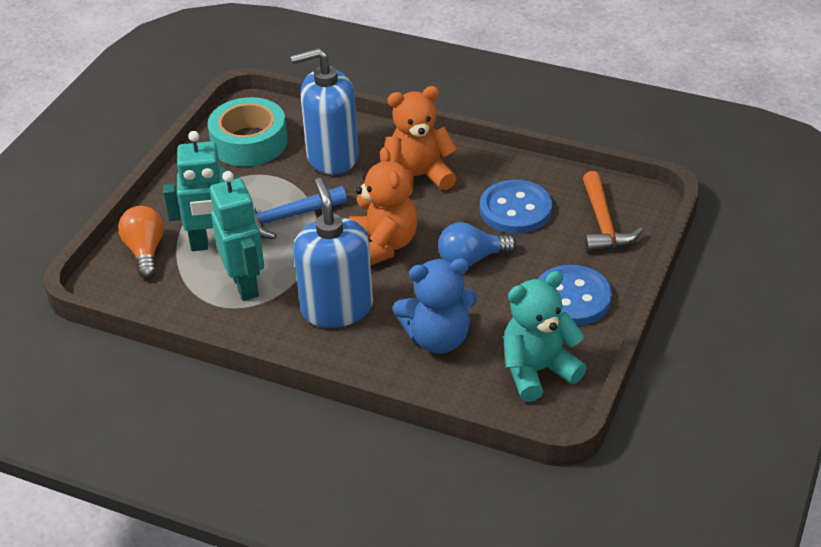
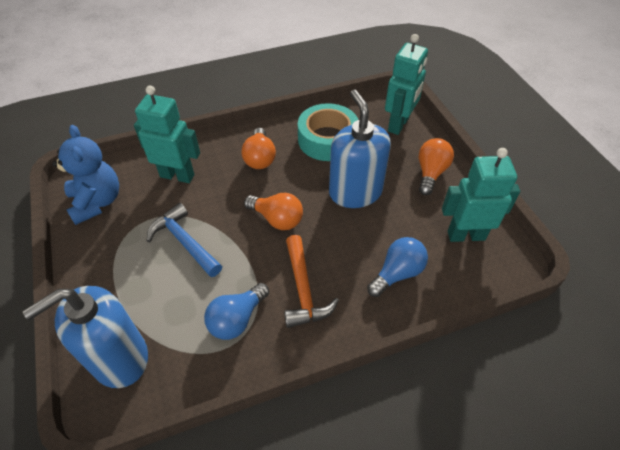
blue button: [480,180,552,234] [538,265,612,326] = 2 -> none = 0
blue light bulb: [438,222,516,266] = 1 -> [204,283,269,340] [367,237,428,297] = 2
orange light bulb: [118,206,164,279] = 1 -> [242,128,276,169] [244,193,303,230] [419,138,454,195] = 3
orange teddy bear: [349,147,418,265] [385,86,457,196] = 2 -> none = 0
turquoise robot: [163,131,239,251] [210,171,264,301] = 2 -> [134,86,200,183] [385,34,428,135] [442,148,520,242] = 3
turquoise teddy bear: [504,271,587,402] = 1 -> none = 0

